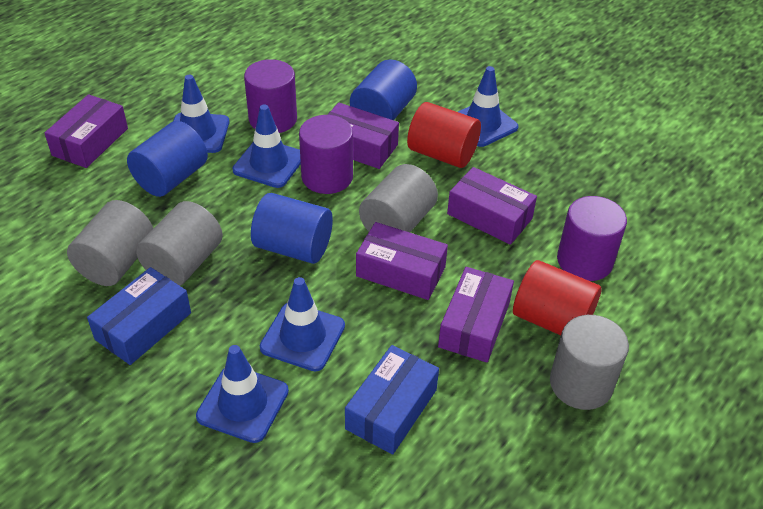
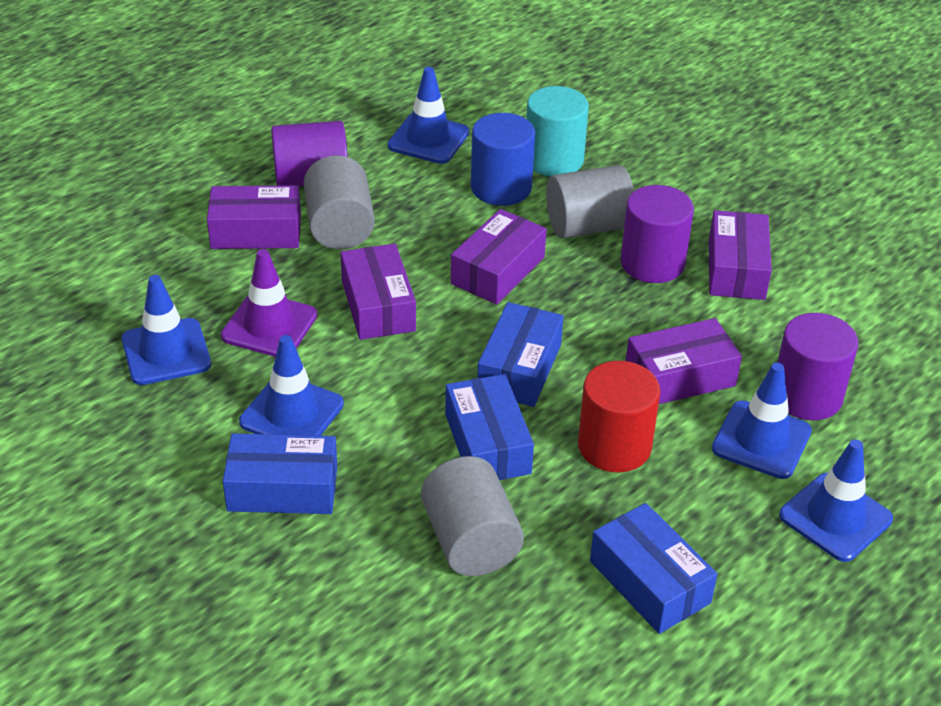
blue box: [87,267,191,365] [345,345,439,455] = 2 -> [223,433,337,514] [445,374,534,480] [477,302,563,407] [590,503,717,634] = 4
blue cylinder: [127,121,208,197] [251,193,333,264] [350,59,417,120] = 3 -> [471,113,535,206] = 1
grey cylinder: [67,200,153,286] [136,201,223,286] [359,164,438,232] [550,315,629,410] = 4 -> [304,155,375,249] [421,456,524,576] [546,165,634,238] = 3
purple traffic cone: none = 0 -> [221,249,318,357] = 1
red cylinder: [407,102,481,168] [513,260,602,335] = 2 -> [578,361,660,472] = 1
turquoise cylinder: none = 0 -> [526,86,589,176] = 1

